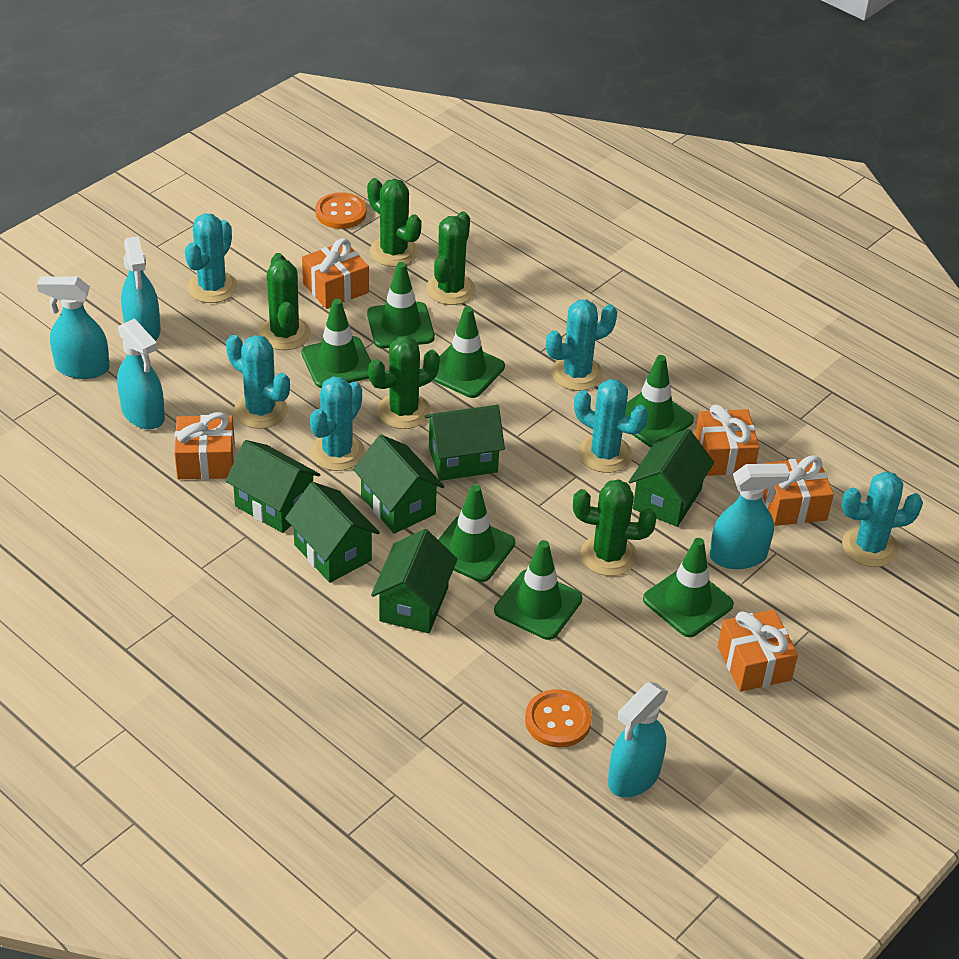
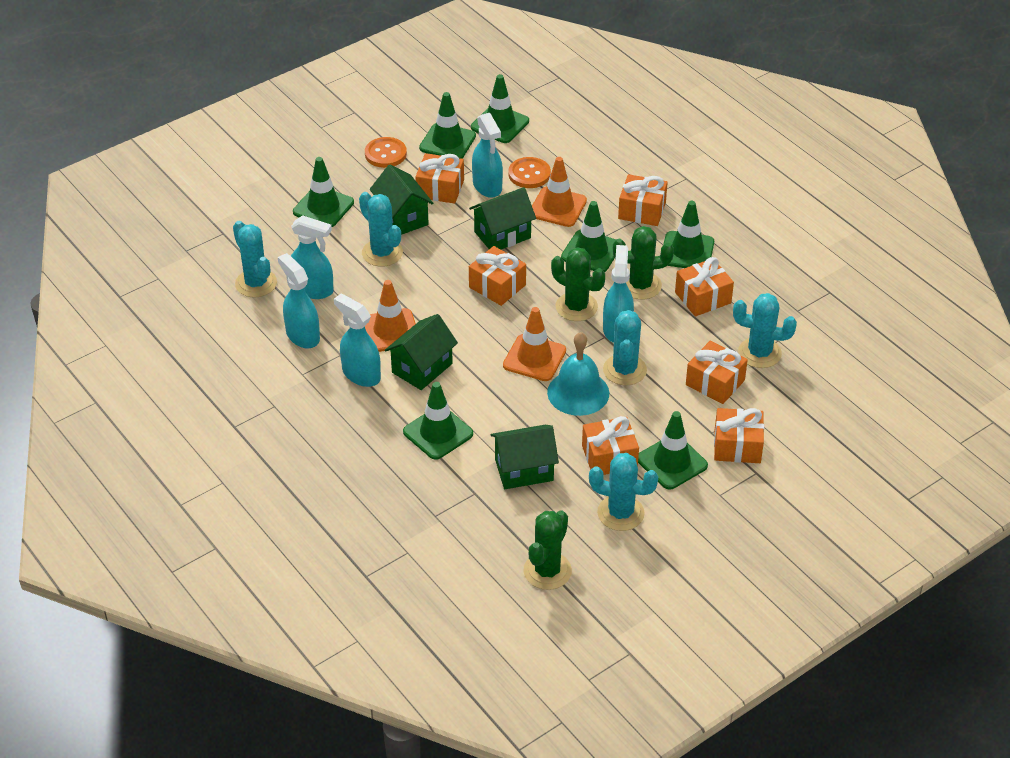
green cactus: [259,253,310,350] [367,178,422,267] [368,336,440,429] [426,212,475,305] [573,479,657,576] = 5 -> [524,510,572,590] [551,247,605,321] [613,226,674,300] = 3
green house: [225,440,321,533] [285,482,380,583] [353,435,445,534] [371,529,457,634] [424,405,505,481] [629,429,714,527] = 6 -> [370,165,433,235] [385,314,458,390] [469,187,536,249] [491,425,559,489] = 4
orange gift: [174,412,235,479] [302,238,369,309] [695,404,759,476] [718,609,798,692] [763,455,834,526] = 5 -> [415,153,464,204] [469,246,526,306] [582,416,639,475] [618,174,668,226] [675,257,734,316] [686,341,748,404] [714,408,764,463] = 7
orange traffic cone: none = 0 -> [365,280,416,352] [503,307,566,381] [532,157,587,227] = 3
turquoise bell: none = 0 -> [547,332,609,416] = 1
turquoise cactus: [185,213,237,303] [226,335,290,429] [310,376,365,471] [546,300,617,391] [574,379,648,473] [842,471,923,567] = 6 -> [233,221,277,298] [359,192,403,267] [589,453,658,531] [603,310,647,385] [733,293,797,368] = 5

